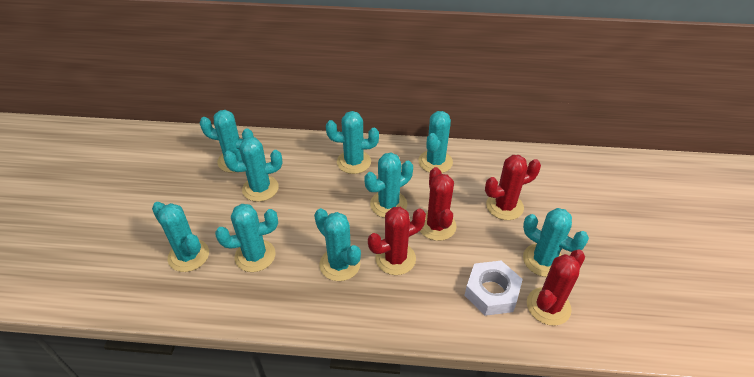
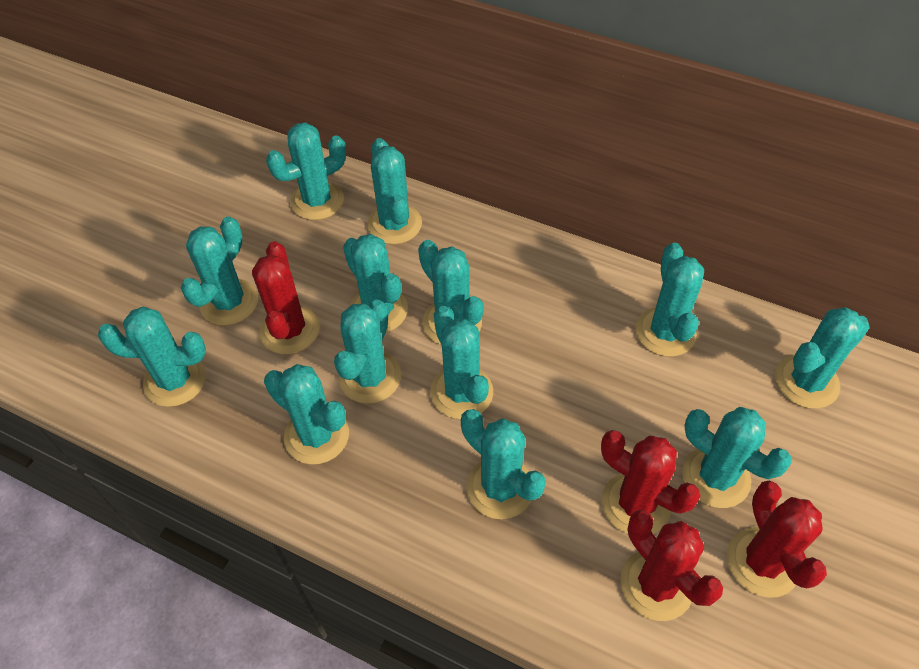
turquoise cactus: [152,202,209,272] [199,110,254,173] [215,204,278,272] [223,137,282,202] [314,208,361,281] [326,111,379,174] [365,153,413,218] [418,111,453,173] [523,208,589,277] = 9 -> [98,307,206,407] [181,217,258,326] [264,364,349,464] [266,122,346,220] [334,300,401,404] [343,234,408,333] [367,138,422,244] [418,240,484,345] [430,306,493,419] [461,409,546,519] [635,243,704,357] [682,407,792,508] [775,307,870,409] = 13
white nut: [464,261,523,316] = 1 -> none = 0

